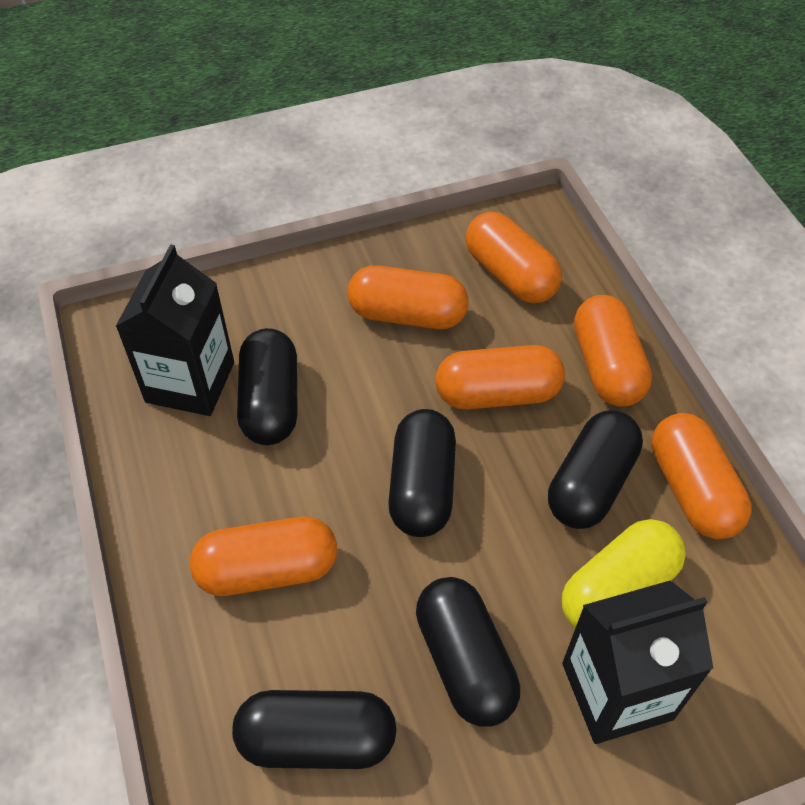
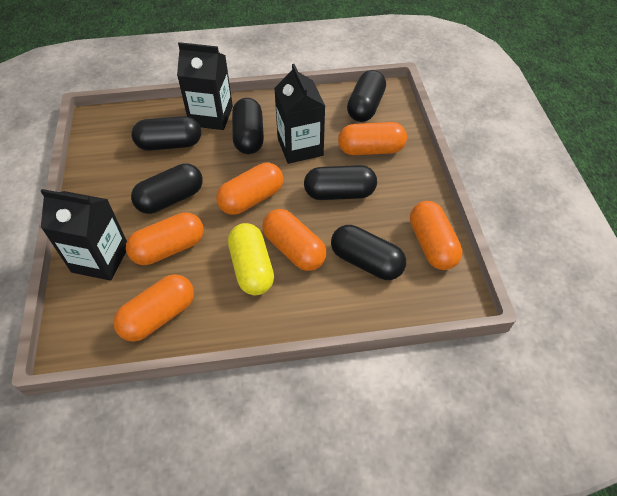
black capsule: [232,690,397,769] [237,328,298,445] [388,409,456,537] [416,577,520,727] [548,410,643,529] = 5 -> [131,116,201,151] [131,163,203,214] [232,98,264,154] [304,165,377,200] [331,225,406,280] [347,70,386,122] = 6
black carton: [115,244,234,416] [562,580,714,744] = 2 -> [41,189,127,281] [177,42,233,130] [274,64,325,164] = 3

